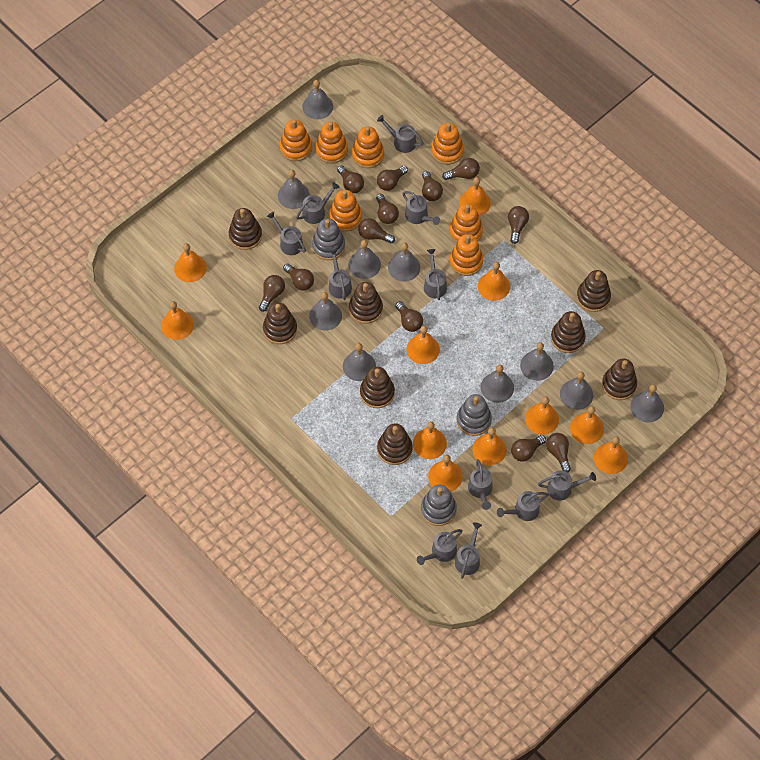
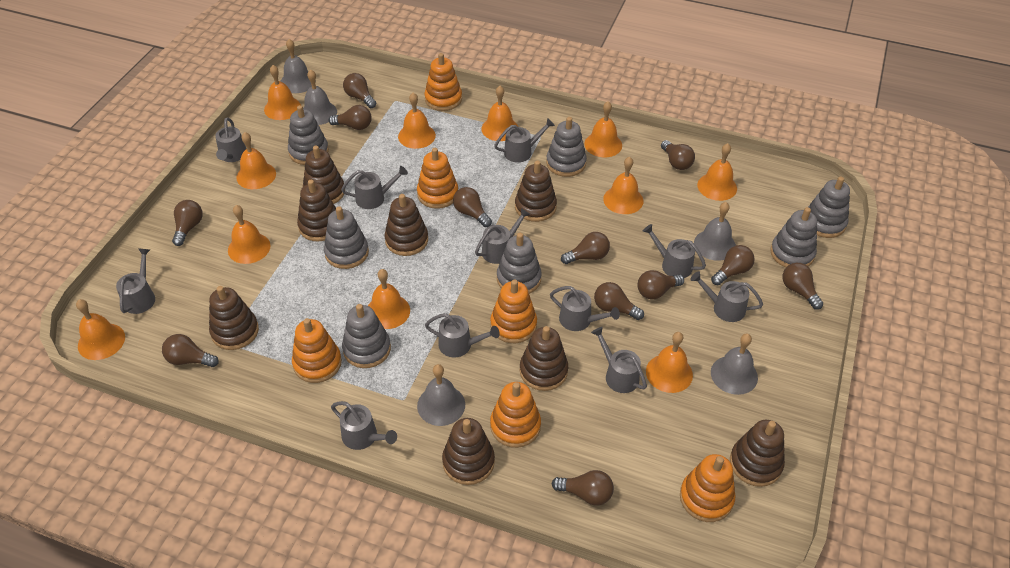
grey bell: [278,170,310,209] [302,80,333,119] [309,292,342,331] [343,343,376,381] [348,240,381,279] [388,243,420,282] [481,364,514,403] [520,342,554,381] [560,372,593,410] [630,384,664,422] = 10 -> [281,39,316,93] [303,69,337,125] [417,364,465,426] [694,202,736,261] [711,333,758,395] = 5
grey stacking toy: [312,218,345,260] [421,485,457,526] [457,394,492,436] = 3 -> [288,105,329,165] [324,206,369,269] [342,304,391,368] [497,233,542,294] [546,117,587,177] [770,207,817,268] [808,176,850,238] = 7
orange stacking toy: [280,119,312,161] [315,122,348,164] [329,190,362,232] [352,126,384,168] [431,123,464,165] [449,204,483,243] [450,234,483,276] = 7 -> [292,318,342,383] [417,148,458,209] [424,53,462,111] [490,279,537,343] [490,382,541,448] [680,454,735,522] = 6

